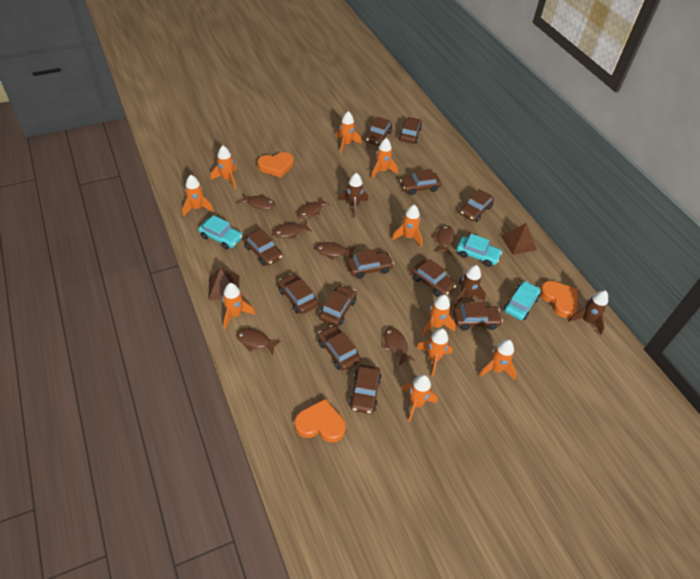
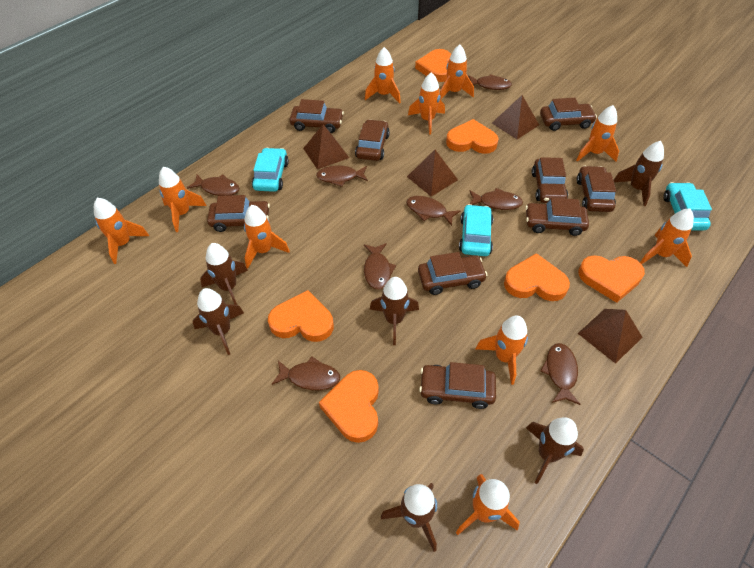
brown car: [244,229,283,266] [278,274,318,314] [318,325,360,371] [319,285,357,326] [347,249,394,279] [349,364,382,414] [365,117,392,146] [399,117,422,144] [400,169,441,195] [411,259,456,297] [453,302,503,330] [460,189,494,222] = 12 -> [207,195,270,232] [290,99,344,133] [355,119,390,161] [418,252,487,295] [419,362,496,409] [525,198,589,236] [532,157,568,203] [540,98,597,131] [577,166,616,212] = 9
brown fish: [236,328,281,355] [238,193,276,210] [272,220,312,239] [297,197,331,219] [315,242,355,260] [384,327,415,366] [433,225,455,255] = 7 -> [187,174,239,196] [272,356,340,390] [316,165,368,187] [364,243,396,290] [406,196,460,226] [468,74,512,90] [470,188,523,210] [540,343,581,405] = 8
brown pyramid: [208,268,239,300] [500,223,537,255] = 2 -> [303,124,349,169] [407,150,458,197] [492,95,539,139] [578,309,642,364] = 4
brown rocket: [339,173,368,218] [454,265,486,307] [568,290,608,335] = 3 -> [193,288,244,355] [200,243,248,305] [370,277,419,345] [381,483,437,552] [526,417,584,484] [613,141,664,206] = 6
orange heart: [257,152,294,178] [295,399,346,442] [540,281,578,318] = 3 -> [268,290,334,342] [319,370,379,443] [415,49,451,82] [446,119,499,154] [504,253,570,301] [578,255,645,303] = 6

